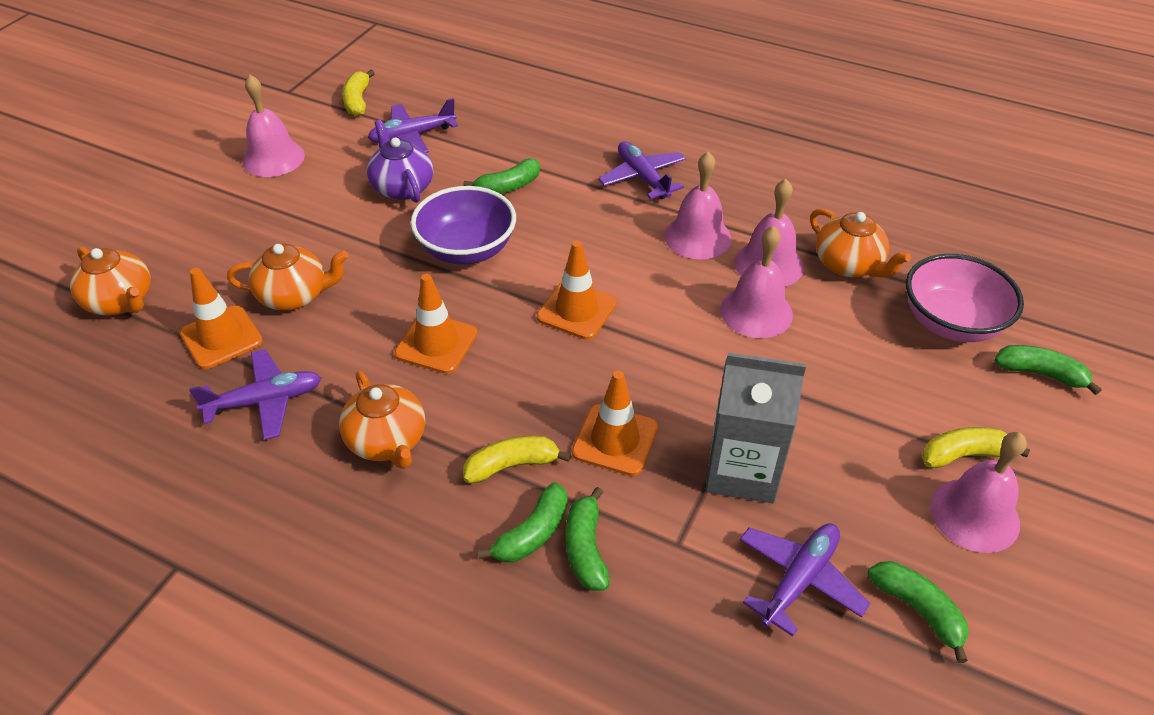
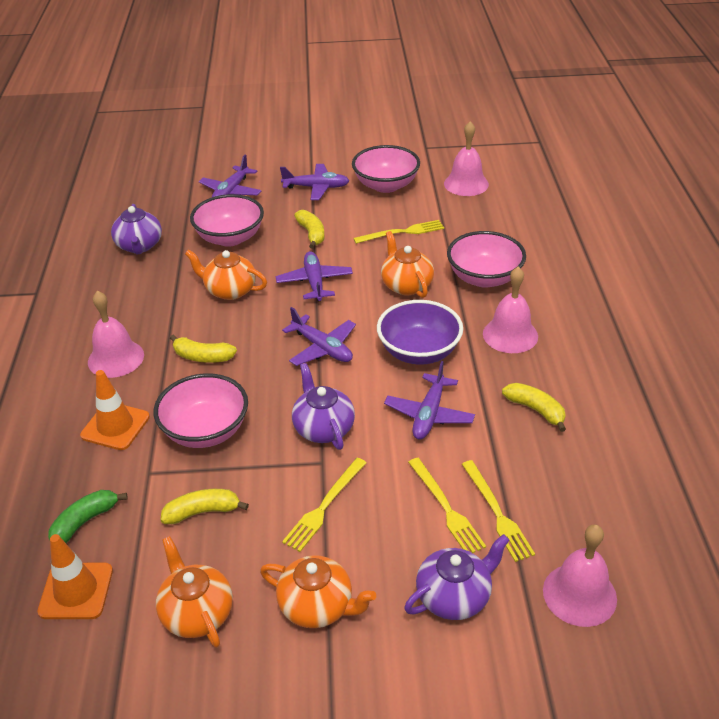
green banana: [463,159,540,194] [477,482,567,562] [565,487,610,591] [868,561,969,663] [994,345,1102,395] = 5 -> [48,490,128,543] = 1
grey carton: [705,353,806,503] = 1 -> none = 0
orange traffic cone: [180,268,263,369] [394,274,478,374] [537,241,617,340] [572,371,658,476] = 4 -> [38,534,113,619] [80,370,150,450] = 2
pink bell: [242,75,305,177] [664,151,731,259] [720,226,793,338] [734,179,804,287] [930,432,1027,553] = 5 -> [88,291,144,378] [444,121,489,196] [483,267,538,353] [543,525,617,627] = 4
pink bowl: [906,254,1024,342] = 1 -> [154,373,248,448] [190,194,264,247] [352,145,420,193] [447,231,526,288] = 4
purple plane: [189,349,321,440] [368,98,458,153] [598,141,686,199] [740,523,870,637] = 4 -> [199,155,262,197] [276,251,353,301] [280,164,349,200] [282,307,356,366] [384,361,475,440] = 5
purple teapot: [367,120,433,203] = 1 -> [111,204,162,255] [292,363,355,450] [404,534,509,620] = 3
yellow banana: [342,70,375,116] [463,436,571,483] [922,427,1030,468] = 3 -> [161,489,249,524] [170,335,237,363] [294,210,325,249] [502,383,566,432] = 4
yellow fork: none = 0 -> [282,458,366,552] [353,220,444,244] [408,458,486,553] [462,460,535,562] = 4

